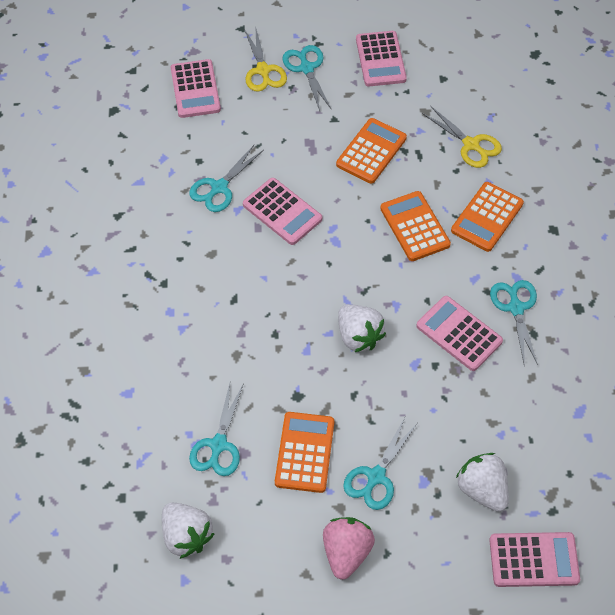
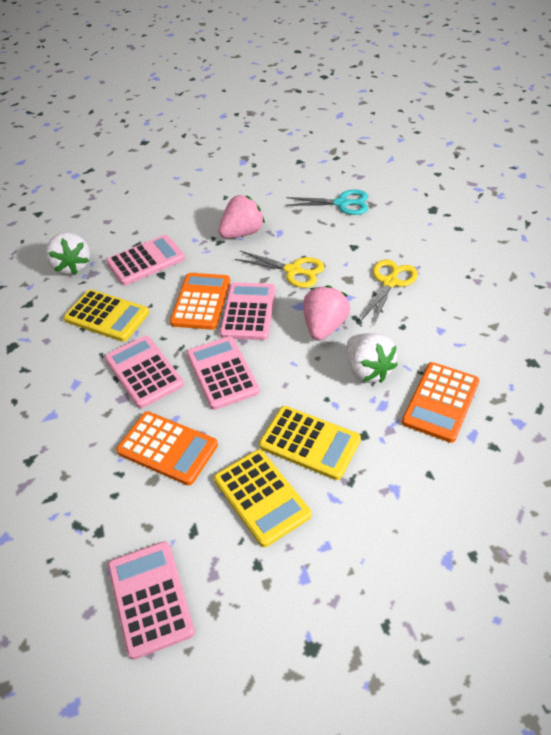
orange calculator: [275,412,334,493] [336,118,407,184] [380,191,451,261] [451,182,524,252] = 4 -> [116,411,218,485] [170,273,230,330] [402,362,479,443] = 3
pink strawberry: [323,517,375,580] = 1 -> [218,195,265,238] [303,285,350,341] = 2
turquoise scissors: [189,145,264,212] [189,383,244,476] [282,45,332,111] [343,418,417,510] [490,280,538,365] = 5 -> [285,189,368,215] = 1
white strawberry: [162,503,214,559] [338,305,386,352] [456,453,509,512] = 3 -> [45,232,90,275] [347,333,398,383] = 2
yellow calculator: none = 0 -> [64,289,149,342] [214,449,311,547] [259,406,361,480] = 3

